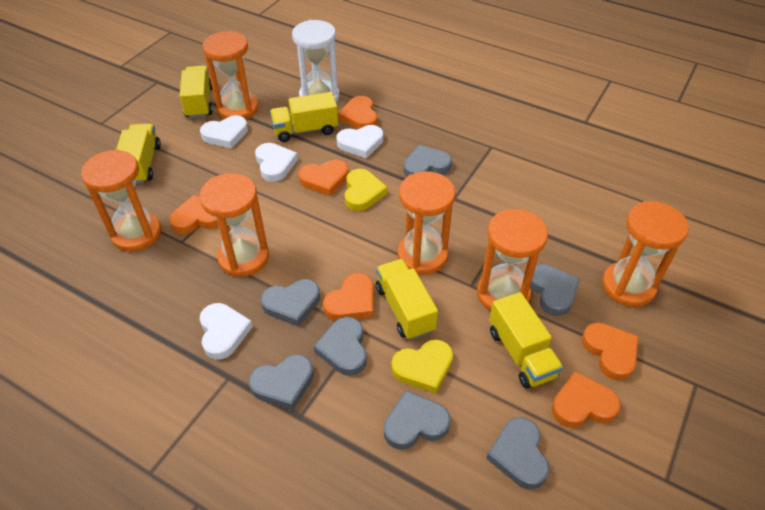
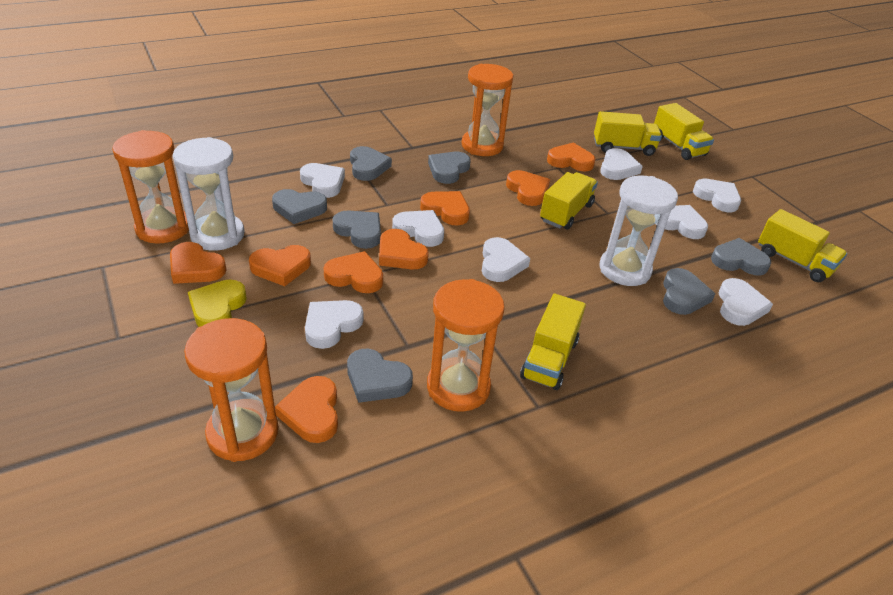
orange heart: [169,195,219,234] [299,160,348,196] [323,273,373,321] [338,96,377,129] [552,372,621,428] [582,322,639,381] = 6 -> [170,242,227,284] [249,245,311,286] [275,376,338,443] [323,251,383,293] [379,229,429,269] [420,191,470,225] [506,170,550,206] [547,143,596,171] = 8
orange hourglass: [81,149,161,252] [199,173,269,277] [202,31,259,119] [398,171,455,275] [477,209,548,311] [602,201,689,307] = 6 -> [112,130,189,244] [184,318,278,462] [427,279,505,412] [462,64,513,156] = 4
white heart: [199,303,253,360] [200,115,248,148] [255,143,298,182] [336,125,383,158] = 4 -> [300,163,345,198] [305,300,364,349] [392,210,444,247] [482,237,530,282] [600,148,643,180] [656,205,708,239] [693,179,741,212] [719,278,773,326] = 8
white hourglass: [292,20,339,102] = 1 -> [173,137,245,251] [600,176,678,286] = 2
yellow heart: [344,169,387,211] [391,339,453,394] = 2 -> [188,280,247,327] = 1

